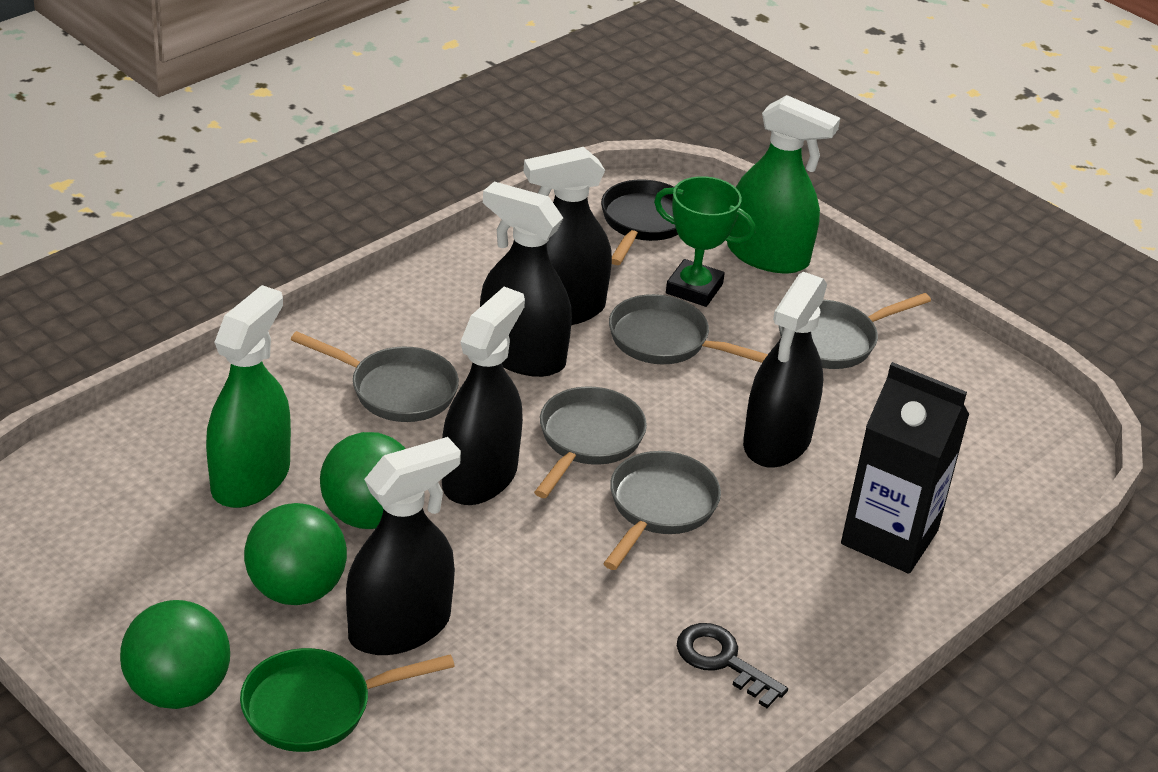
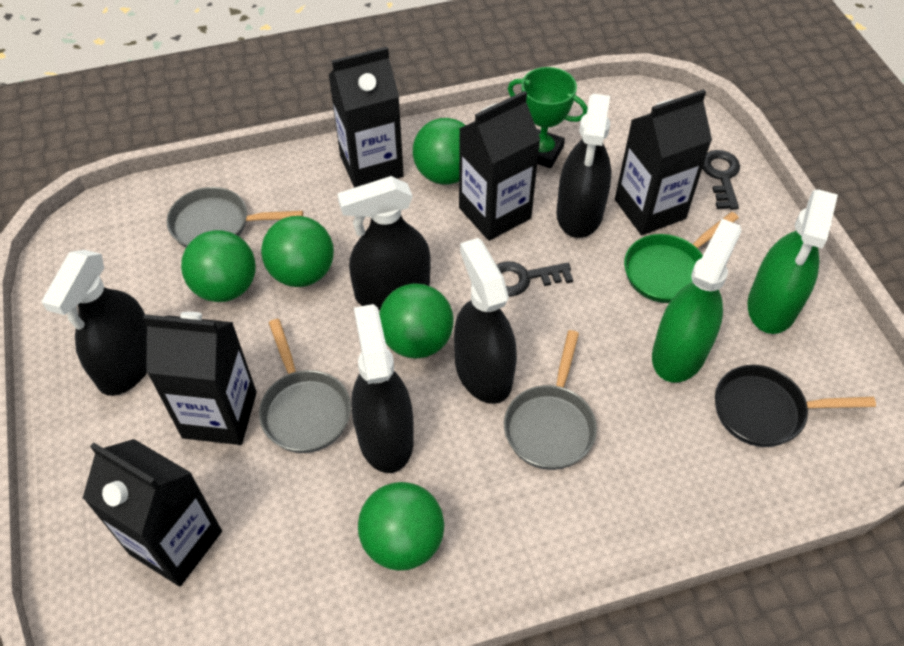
black carton: [841,362,970,574] = 1 -> [83,439,222,586] [143,312,257,445] [329,47,404,188] [459,91,541,241] [615,89,712,235] = 5
black key: [677,623,788,708] = 1 -> [497,261,573,296] [702,150,740,210] = 2
green ball: [120,600,230,709] [244,503,347,605] [320,432,406,529] = 3 -> [181,230,256,302] [261,216,334,287] [358,482,444,571] [379,284,454,359] [413,118,466,185] = 5
grey pan: [290,331,459,422] [534,386,647,498] [603,451,721,570] [609,294,768,364] [778,293,931,369] = 5 -> [167,187,303,248] [259,319,351,453] [504,330,597,470] = 3

